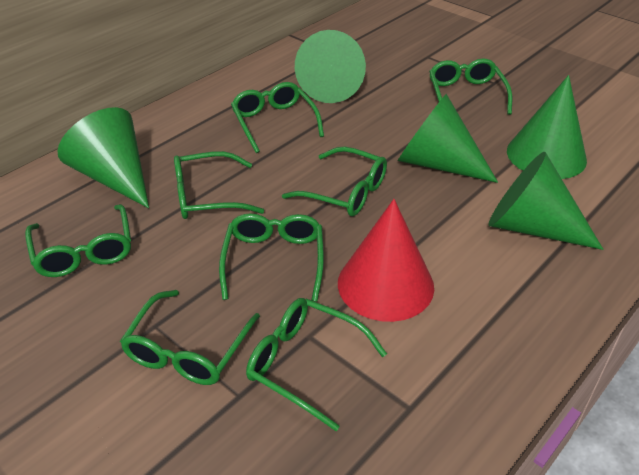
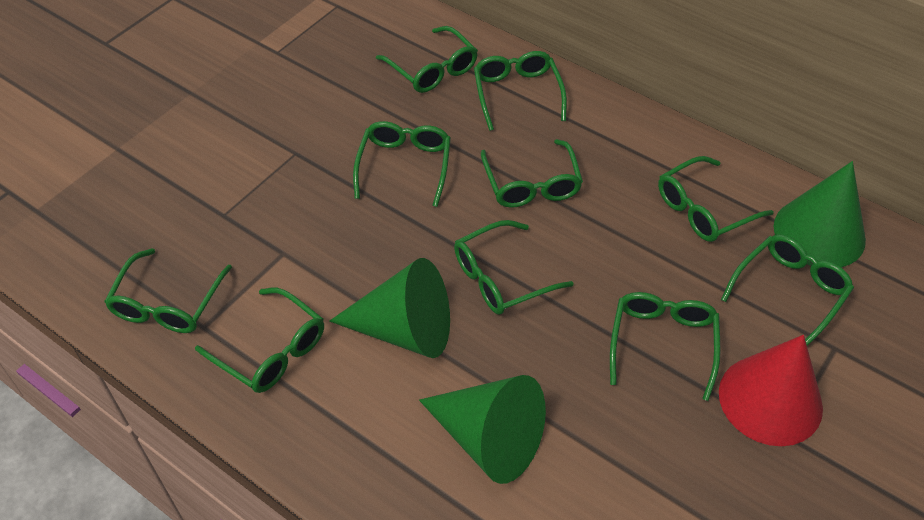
green cone: [58,107,149,208] [295,30,366,103] [398,94,498,183] [488,152,603,250] [507,75,587,179] = 5 -> [329,258,450,358] [419,375,546,484] [773,161,866,268] = 3
green glasses: [25,204,131,277] [120,290,260,385] [174,151,264,219] [219,213,324,302] [231,82,324,153] [246,298,387,431] [282,147,387,216] [429,58,512,115] = 8 -> [104,248,232,333] [195,288,324,393] [353,121,451,207] [376,26,478,93] [454,220,574,315] [474,51,567,131] [481,139,583,208] [610,292,720,401] [658,156,774,242] [721,234,854,346] = 10

